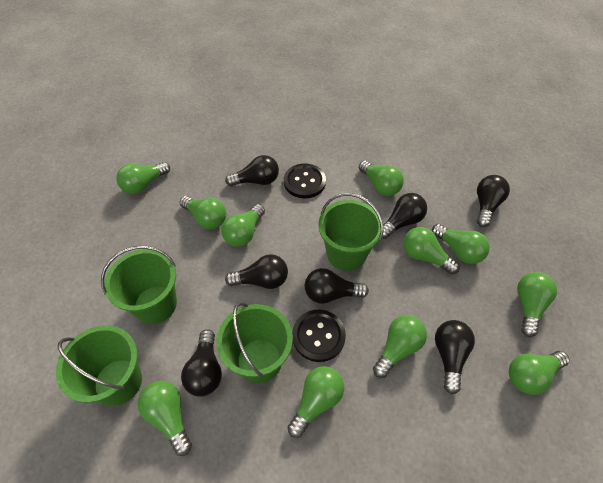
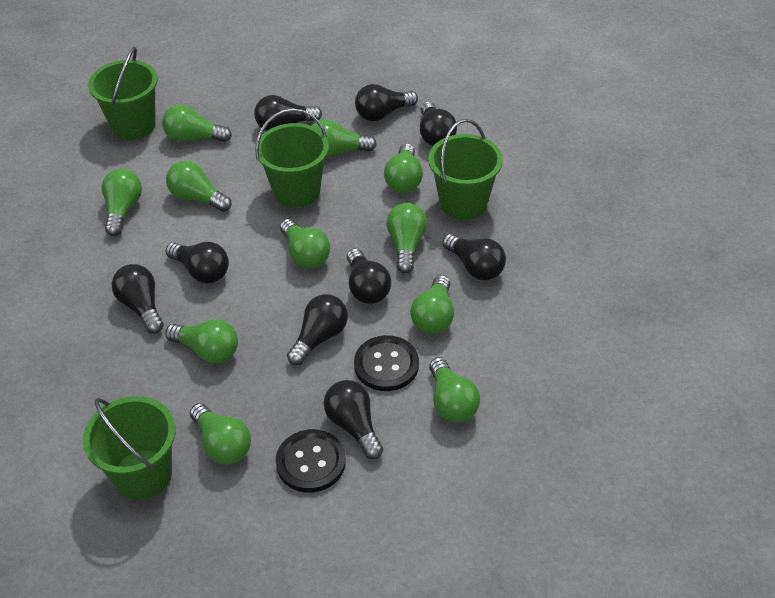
black light bulb: [181,329,222,397] [225,155,279,186] [225,254,288,289] [305,268,369,304] [382,193,427,239] [435,320,475,394] [477,175,510,227] = 7 -> [112,264,164,334] [166,242,229,283] [254,95,322,131] [287,294,348,365] [324,380,383,459] [347,248,391,304] [355,84,418,121] [420,102,457,146] [443,234,506,280] = 9

